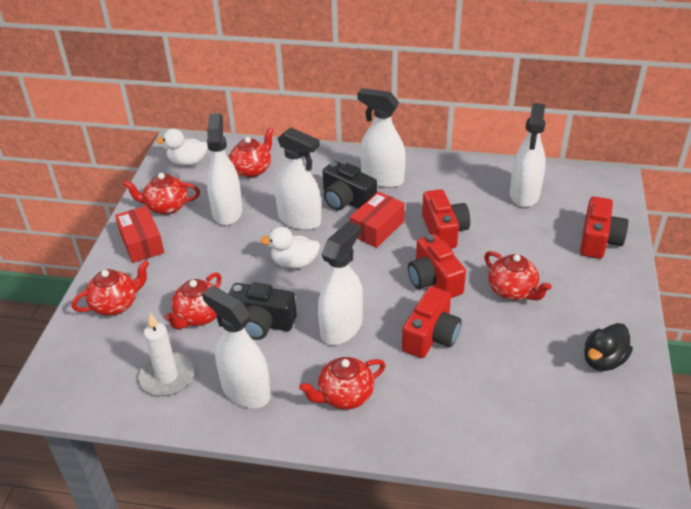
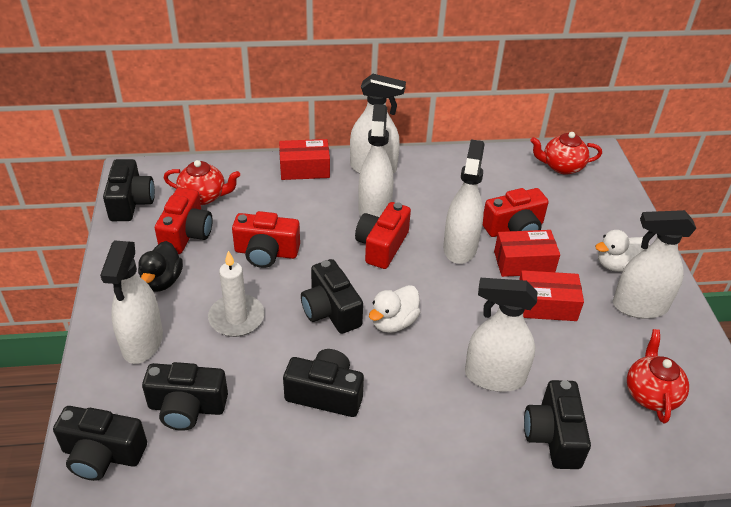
black camera: [229,282,297,340] [323,161,377,211] = 2 -> [53,406,147,481] [103,159,155,221] [142,362,228,431] [283,349,364,417] [301,259,363,334] [524,380,591,469] = 6
red box: [115,206,164,263] [350,191,405,248] = 2 -> [279,139,330,180] [494,230,560,277] [519,270,584,321] = 3
red teapot: [72,260,149,316] [123,173,200,215] [164,272,221,329] [229,127,274,178] [299,357,386,410] [484,251,552,300] = 6 -> [164,160,240,205] [530,132,602,175] [627,329,689,423] = 3

